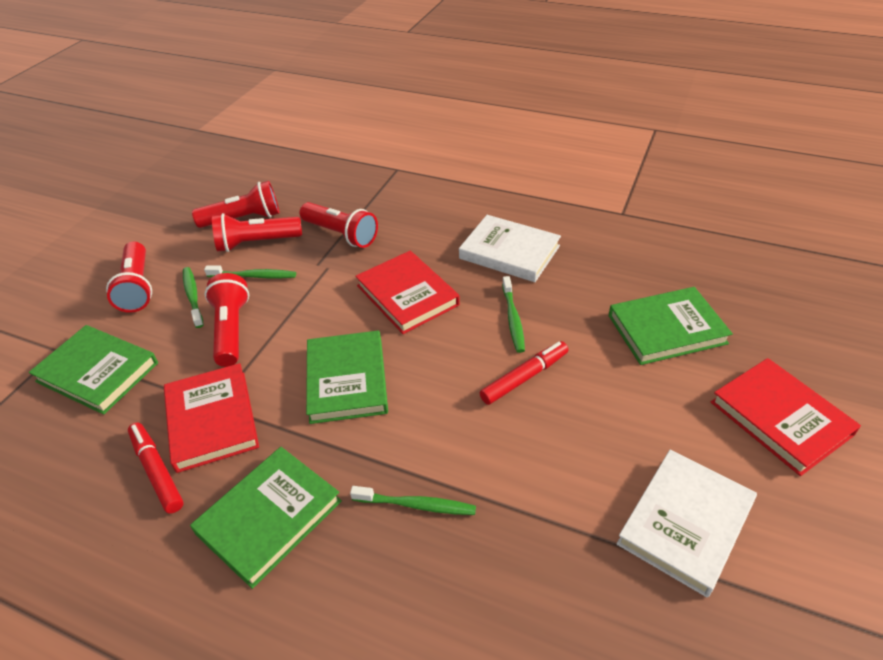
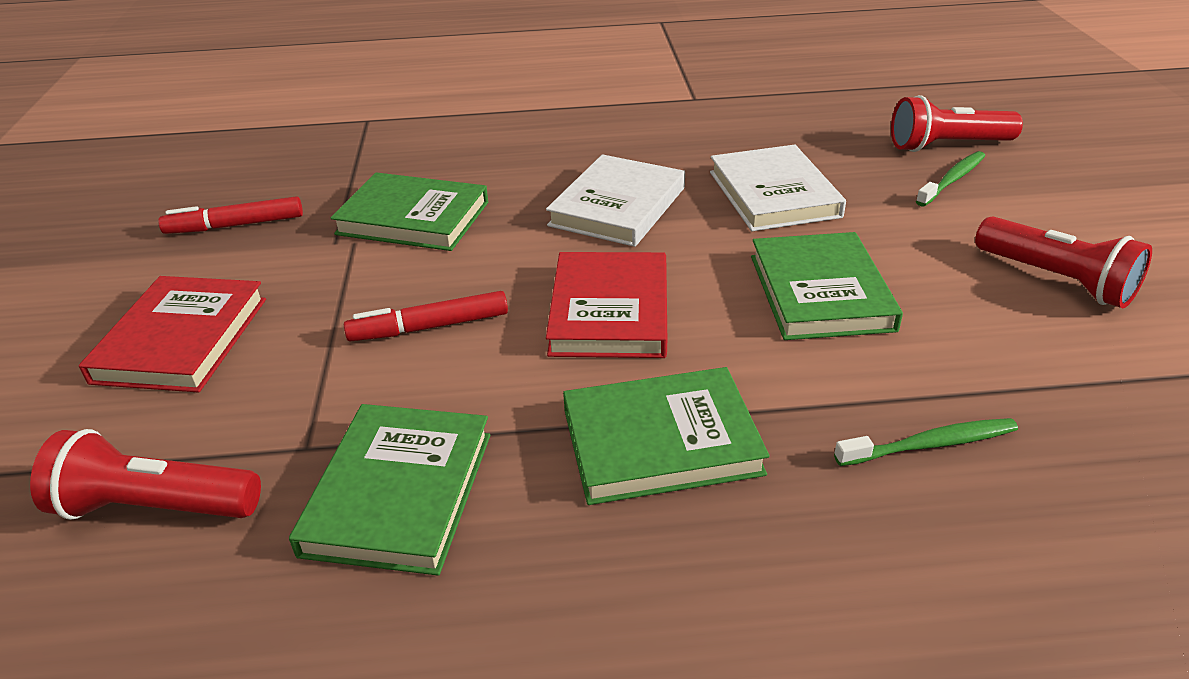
green toothbrush: [183,267,204,328] [204,265,296,278] [350,486,476,515] [502,276,525,353] = 4 -> [834,418,1018,466] [916,151,985,206] = 2
red book: [164,363,259,473] [355,251,460,334] [711,358,861,476] = 3 -> [79,276,266,392] [546,252,667,358] = 2
red flashlight: [106,242,152,313] [192,181,280,228] [205,273,249,367] [212,213,302,252] [300,202,378,248] = 5 -> [30,429,261,520] [891,95,1023,152] [975,216,1152,308] = 3

